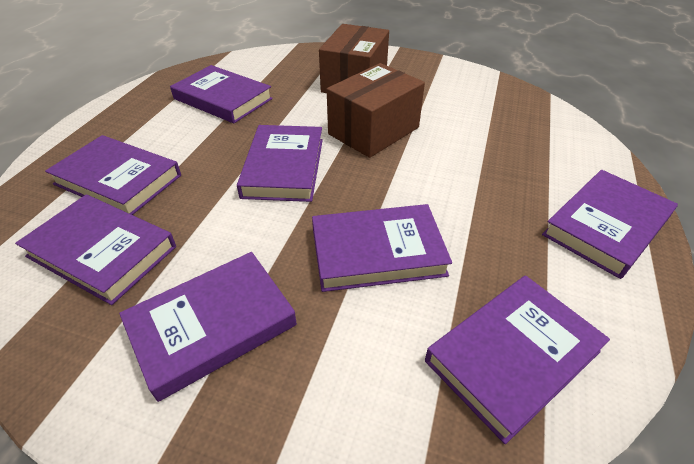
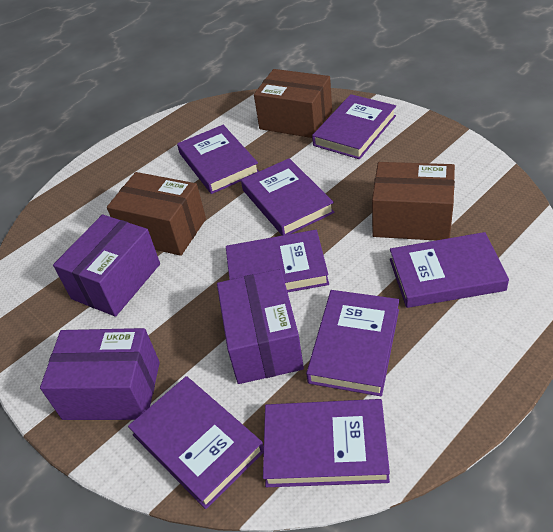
brown box: [319,24,389,93] [327,63,425,158] = 2 -> [107,172,206,256] [254,69,332,138] [372,162,455,240] = 3
purple box: none = 0 -> [40,328,160,420] [53,214,160,317] [217,269,304,384] = 3

